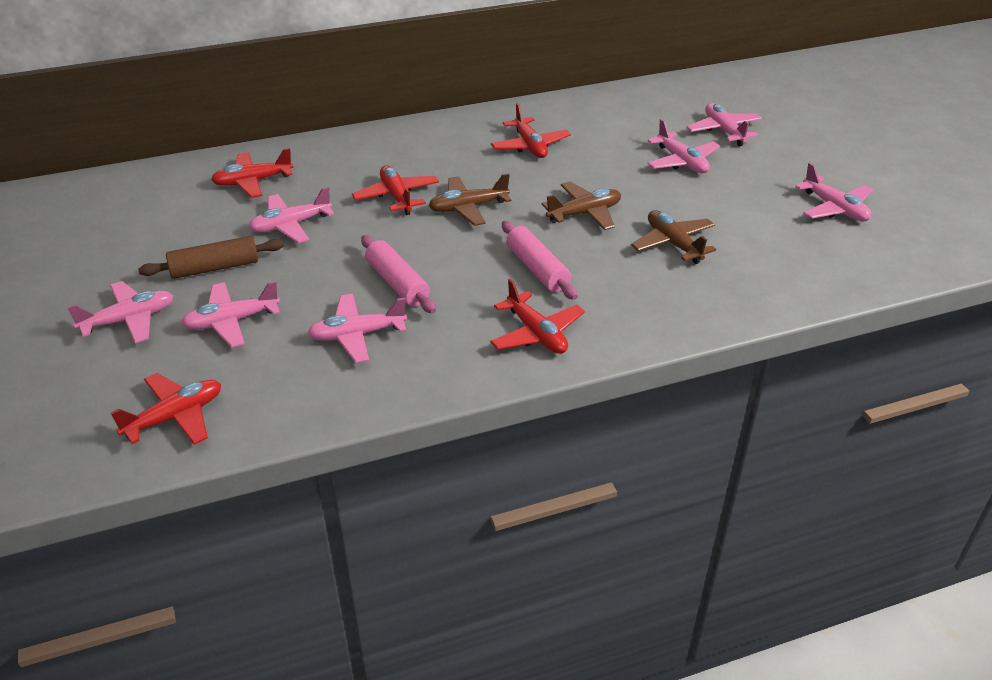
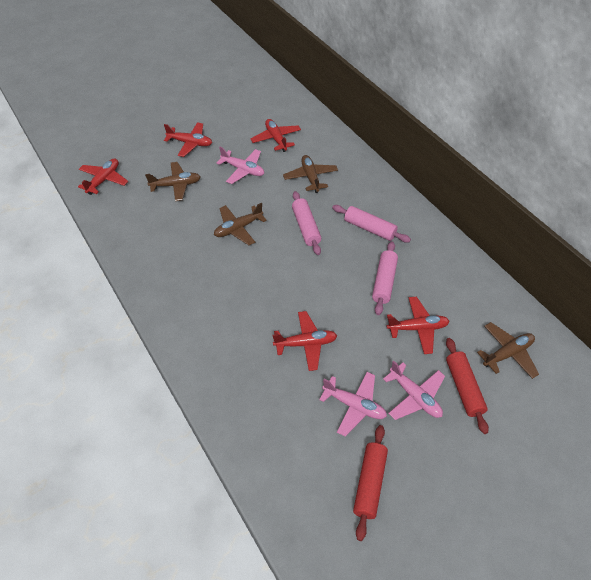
brown plane: [428,173,511,226] [542,182,621,230] [631,210,716,264] = 3 -> [145,162,200,201] [214,203,267,245] [283,155,338,193] [477,322,539,379] = 4
brown rolling pin: [138,236,284,279] = 1 -> none = 0
pink plane: [67,281,173,343] [181,281,280,348] [248,186,334,243] [307,294,407,363] [647,119,720,173] [687,103,762,146] [795,163,873,221] = 7 -> [217,147,264,184] [319,372,387,436] [383,361,445,420] = 3
pink rolling pin: [361,235,436,313] [502,221,578,300] = 2 -> [292,191,321,255] [332,205,411,243] [372,241,398,315] = 3
red rolling pin: none = 0 -> [353,425,388,541] [446,338,489,434] = 2

